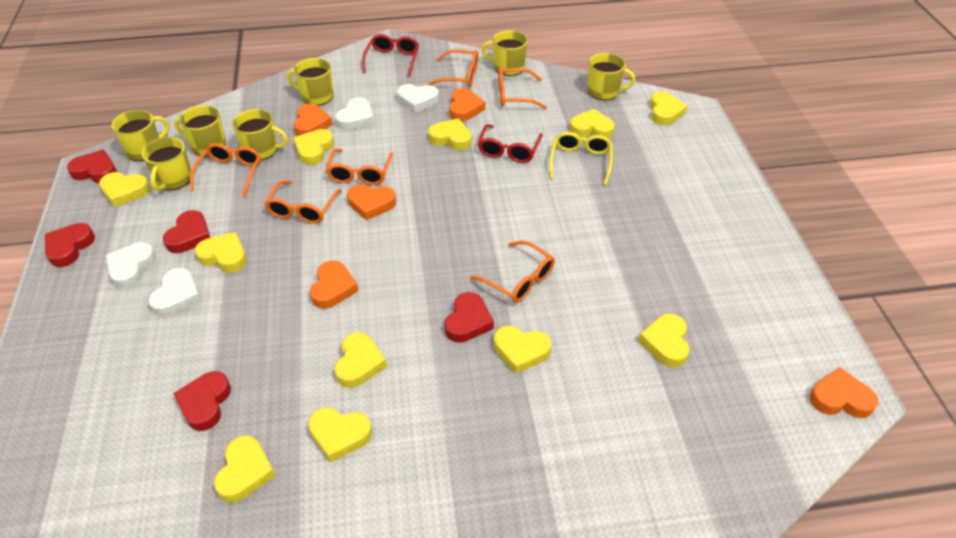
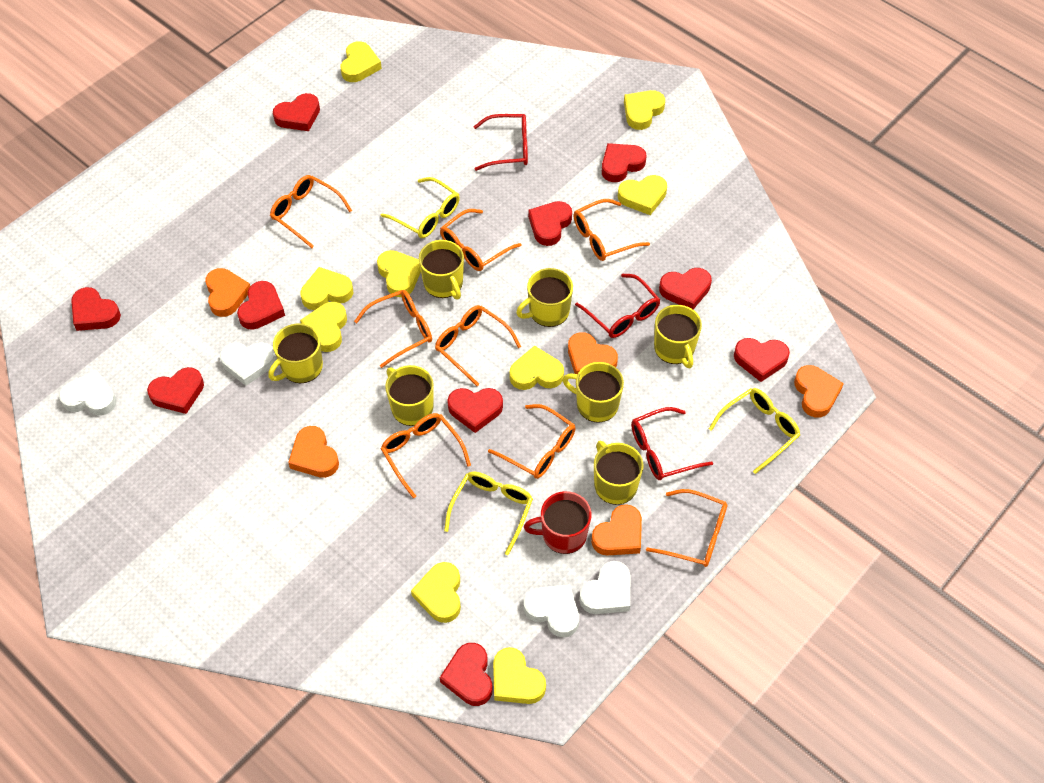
orange glasses: [190,143,261,198] [265,180,342,224] [326,149,393,185] [427,49,478,87] [470,240,555,303] [498,68,547,109] = 6 -> [270,175,352,248] [354,290,432,368] [380,413,471,498] [435,305,521,386] [440,209,522,271] [488,404,576,479] [573,199,650,261] [646,489,727,567] = 8
red glasses: [362,34,419,77] [478,124,543,163] = 2 -> [473,114,528,171] [575,274,661,338] [631,407,713,480] = 3
red heart: [45,223,95,267] [67,150,117,183] [163,210,210,253] [173,371,231,431] [445,292,494,343] = 5 -> [71,287,121,331] [147,367,204,414] [237,281,285,330] [273,93,320,131] [440,643,493,706] [447,388,503,433] [528,201,572,246] [602,143,647,182] [659,268,712,309] [734,338,790,382] = 10
red mug: none = 0 -> [524,491,592,554] = 1
yellow glasses: [549,132,613,185] = 1 -> [381,177,460,238] [444,472,533,555] [709,388,800,474] = 3
yellow heart: [99,172,150,207] [195,232,247,273] [214,436,276,503] [294,129,334,165] [308,407,372,462] [334,332,387,388] [428,118,472,150] [494,326,551,374] [569,109,615,139] [639,314,690,367] [650,92,688,125] = 11 -> [300,267,353,310] [300,302,347,352] [341,41,382,82] [377,250,421,297] [411,562,461,623] [493,647,546,704] [509,346,564,390] [618,175,667,215] [624,90,665,130] = 9

